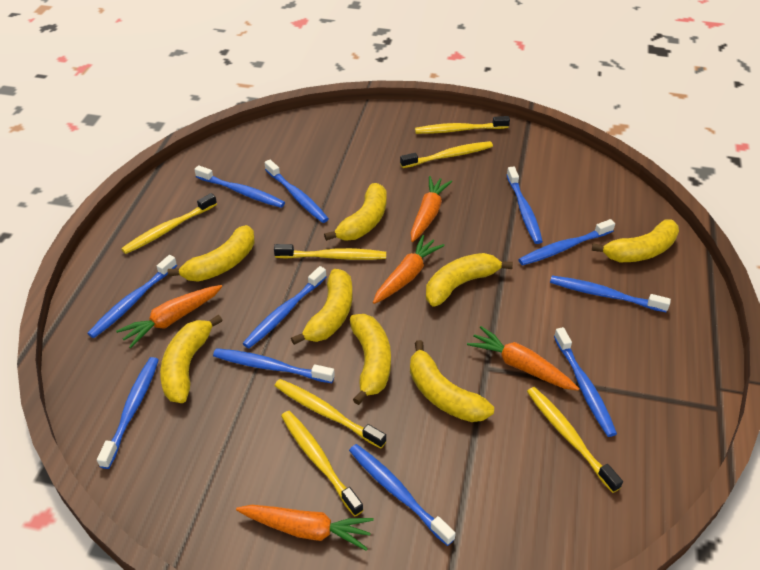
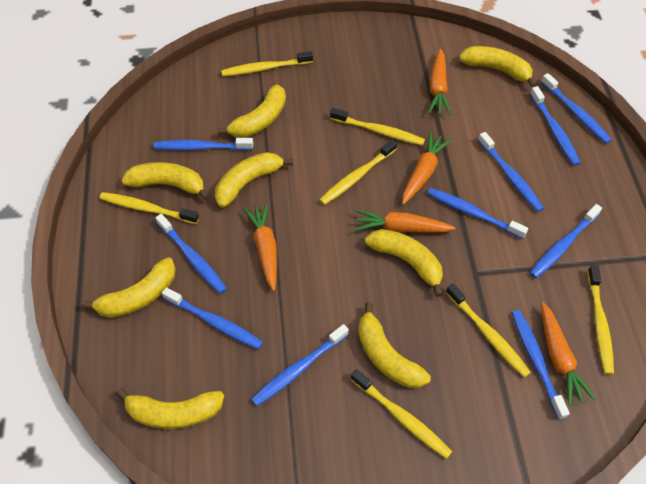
blue toothbrush: [87,255,177,338] [97,357,159,469] [194,165,285,208] [213,348,335,383] [242,266,327,348] [265,160,329,223] [349,444,456,546] [507,167,543,244] [518,219,615,265] [550,276,671,312] [554,327,617,437] = 11 -> [153,138,253,150] [155,214,227,294] [162,287,263,349] [251,324,349,406] [427,188,528,239] [478,132,544,212] [511,310,570,420] [530,86,580,166] [530,204,602,278] [541,73,612,144] = 10

